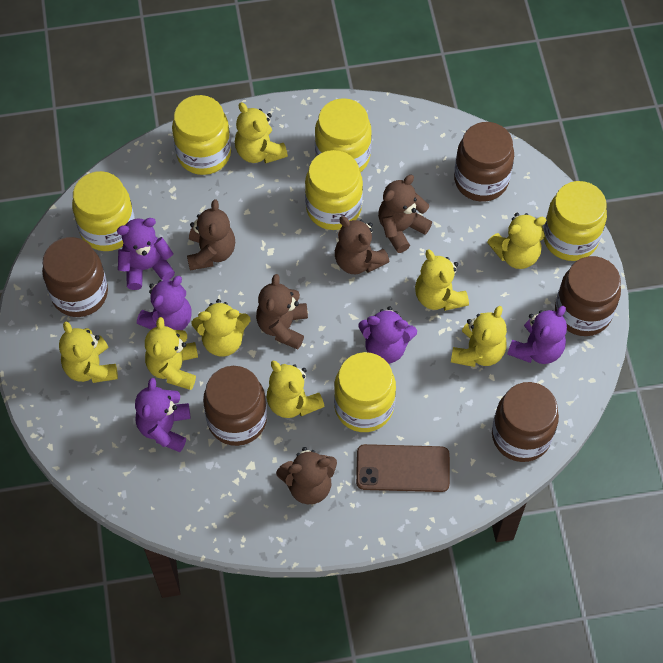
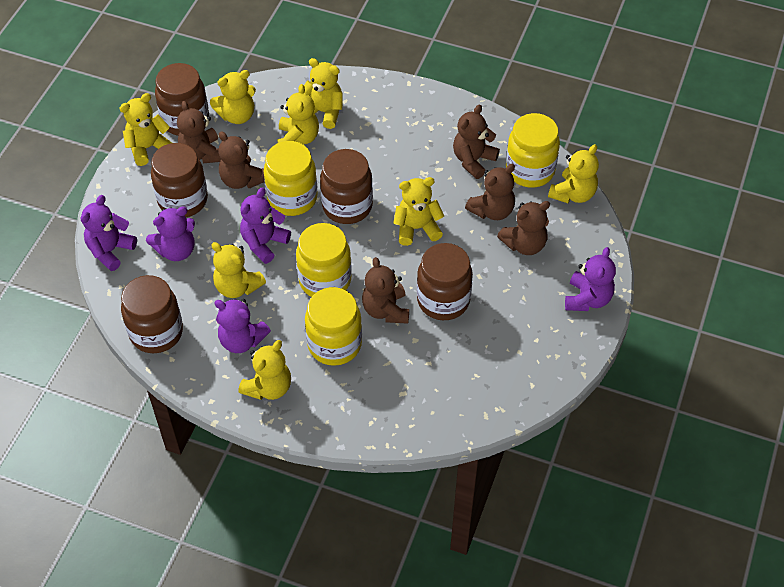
brown phone: [356,444,450,492] = 1 -> none = 0
brown teddy bear: [187,200,235,271] [256,274,308,349] [276,447,337,504] [335,216,390,274] [378,175,432,253] = 5 -> [177,101,221,163] [219,131,264,189] [362,257,409,324] [453,104,500,179] [465,164,515,220] [497,201,550,255] = 6
yellow jar: [72,171,135,251] [172,95,231,175] [305,150,363,230] [315,98,372,173] [334,352,396,432] [543,181,607,261] = 6 -> [264,141,318,216] [296,223,352,297] [305,287,362,366] [506,113,560,188] = 4

